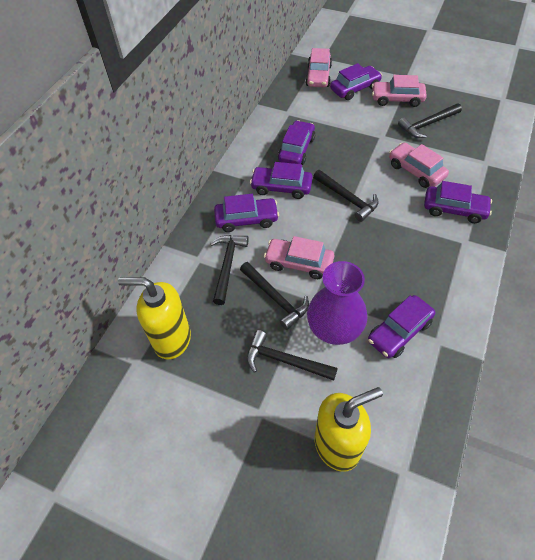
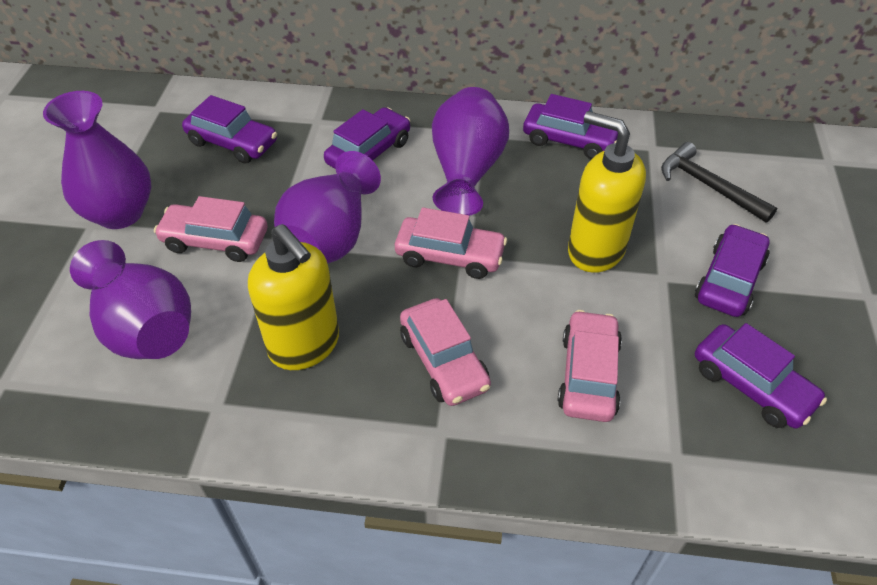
black hammer: [210,235,249,305] [240,262,309,330] [247,330,338,381] [313,170,379,222] [398,103,462,138] = 5 -> [661,142,777,223] = 1
purple car: [214,194,279,232] [250,162,313,199] [278,120,315,165] [330,63,382,100] [368,295,435,358] [424,181,492,223] = 6 -> [182,95,277,164] [324,107,410,169] [523,94,618,159] [695,224,769,317] [695,323,827,428] = 5
purple vase: [307,261,368,345] = 1 -> [43,91,151,229] [70,240,191,359] [274,151,381,264] [432,87,509,215] = 4

